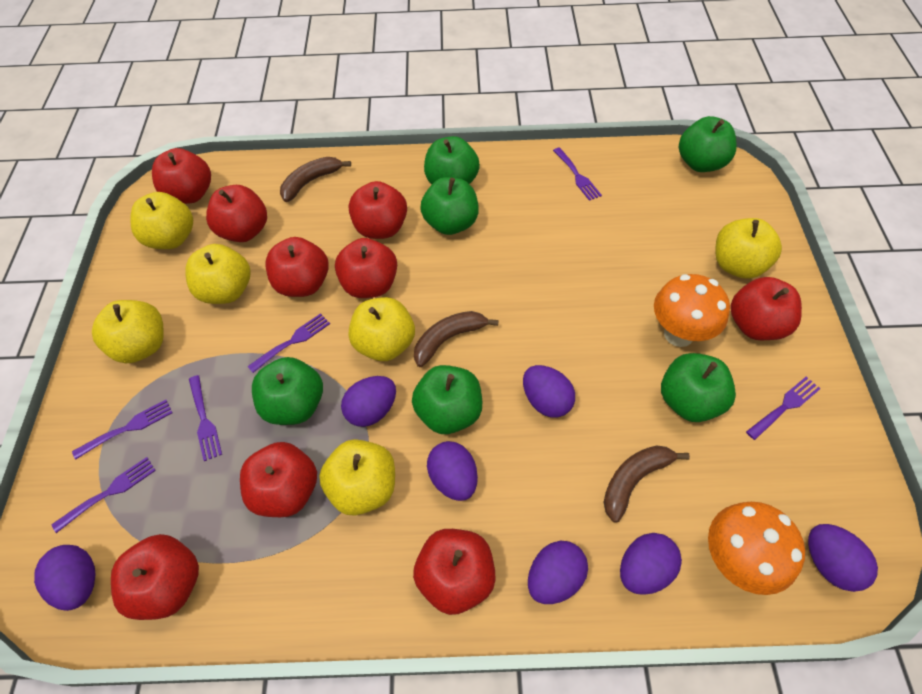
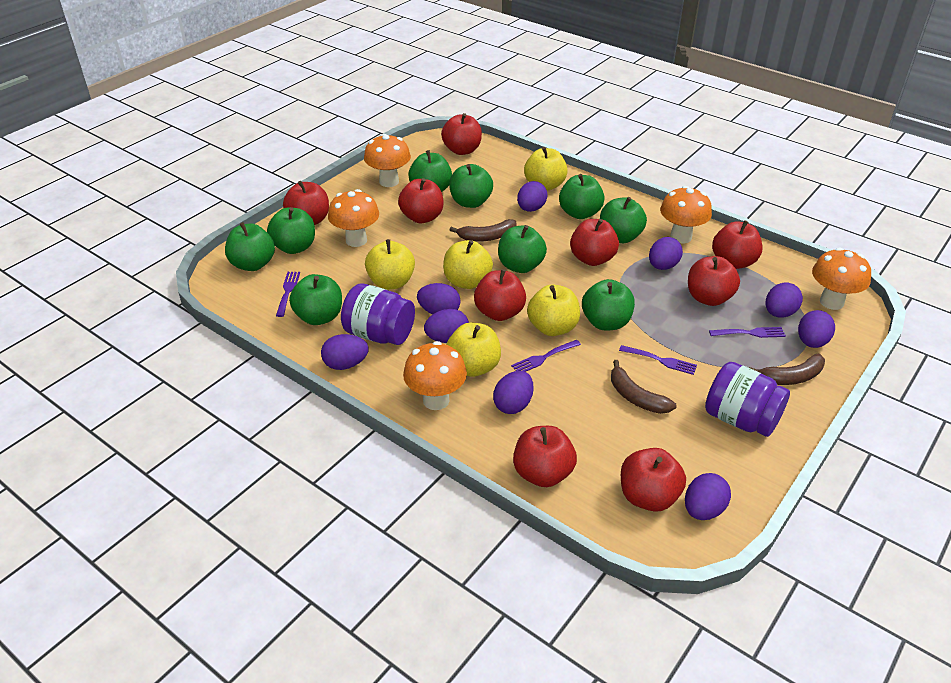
green apple: [252,357,323,425] [412,365,482,434] [420,177,479,235] [424,136,480,184] [661,353,736,422] [679,116,737,172] = 6 -> [225,222,275,271] [267,207,315,254] [289,274,342,325] [408,150,452,192] [449,164,493,208] [498,225,547,273] [559,174,605,219] [582,279,635,330] [600,197,647,243] = 9
orange mushroom: [654,274,730,347] [708,502,805,595] = 2 -> [328,189,379,247] [364,134,411,187] [403,341,467,410] [660,186,712,244] [812,248,871,310] = 5
purple egg: [34,545,96,611] [341,376,396,427] [427,441,478,501] [523,365,575,418] [528,541,588,604] [620,533,682,595] [808,524,878,592] = 7 -> [321,334,368,370] [417,283,461,314] [424,309,469,343] [493,371,533,414] [517,181,548,212] [649,237,683,270] [685,473,731,520] [766,283,803,318] [798,310,835,348] = 9
purple fork: [52,457,156,533] [72,400,172,460] [189,375,222,461] [247,313,330,373] [553,147,602,201] [746,377,821,440] = 6 -> [276,272,300,317] [511,340,581,372] [619,345,697,375] [709,327,786,338] = 4
purple jar: none = 0 -> [341,284,415,345] [705,362,790,437] = 2
yellow apple: [92,300,164,363] [130,192,193,249] [185,244,250,304] [319,439,395,516] [349,297,415,361] [715,218,782,279] = 6 -> [365,239,415,289] [443,240,493,289] [446,323,501,377] [524,147,568,191] [527,285,580,336] = 5

